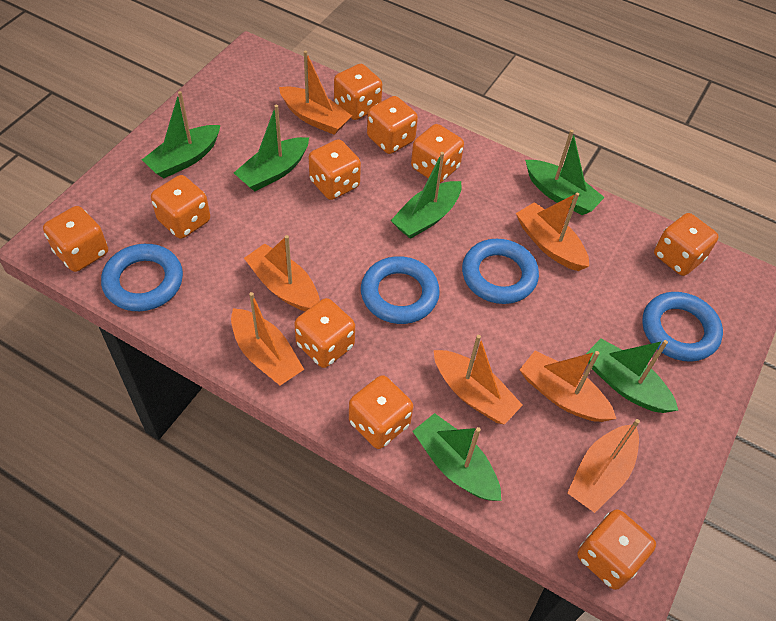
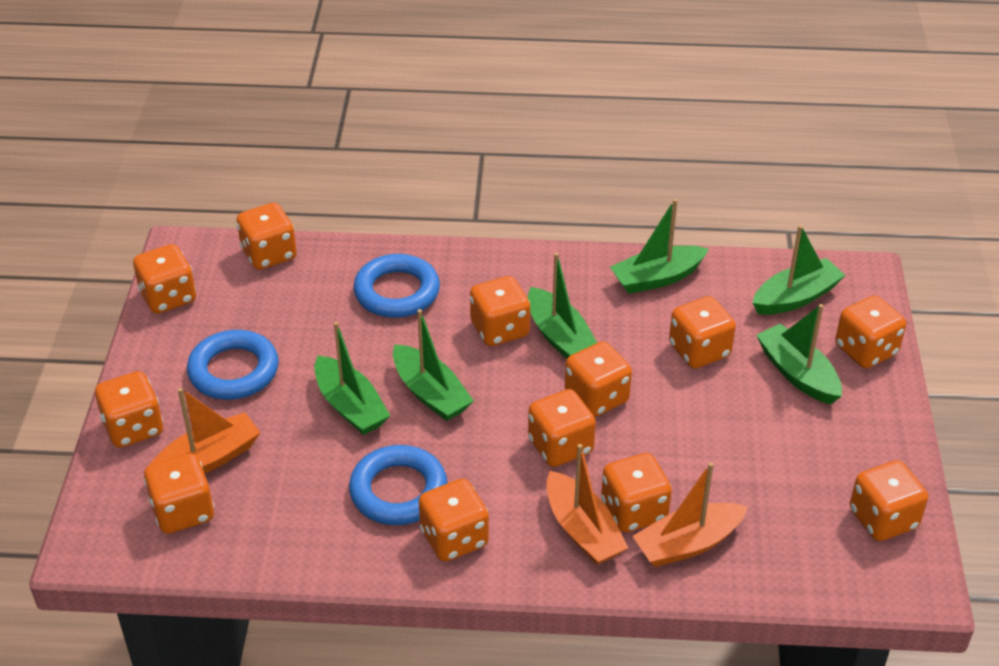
blue ring: [101,244,183,311] [361,256,440,324] [462,239,539,304] [642,292,723,362] = 4 -> [187,330,279,400] [349,445,447,525] [353,254,440,318] = 3
orange boat: [231,292,304,385] [244,235,320,311] [279,51,352,135] [434,335,523,425] [516,193,589,271] [520,351,616,422] [567,419,640,513] = 7 -> [150,388,261,474] [546,444,628,565] [632,462,748,567] = 3
orange dice: [43,206,108,272] [151,175,210,239] [294,298,355,368] [309,139,361,200] [334,64,382,120] [349,375,413,449] [367,96,418,154] [411,124,464,183] [577,509,656,590] [654,213,719,276] = 10 -> [95,371,163,448] [133,244,196,314] [144,453,214,534] [237,203,297,270] [419,479,489,561] [470,276,530,346] [528,389,596,467] [565,341,632,417] [601,453,672,532] [669,296,736,368] [835,295,906,368] [850,460,928,541] = 12

